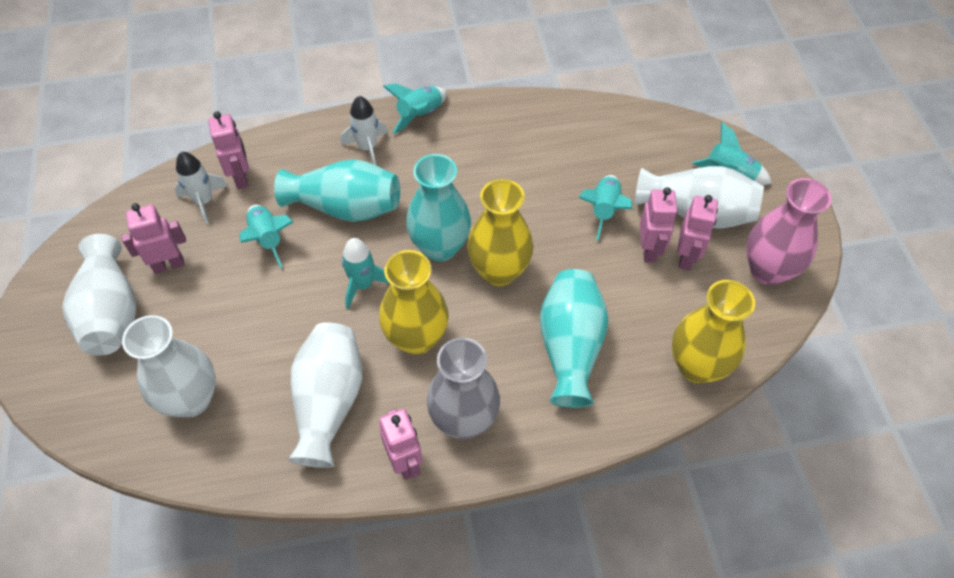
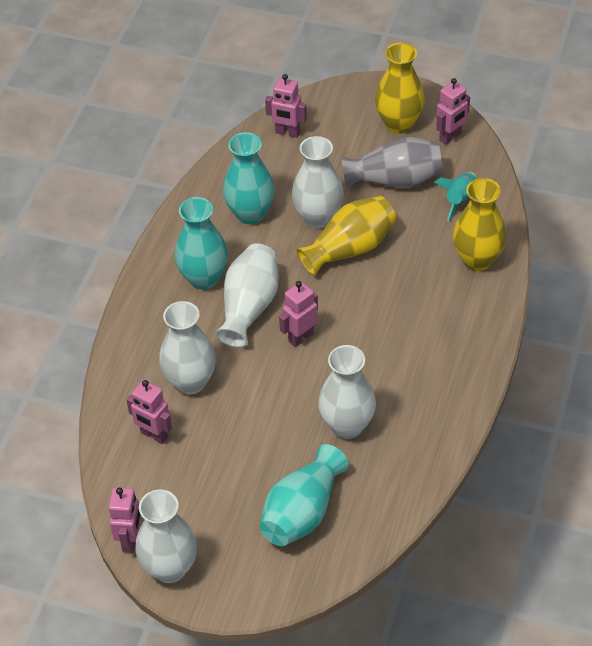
pink vase: [746,178,832,285] = 1 -> none = 0
turquoise rocket: [239,205,293,269] [342,238,390,309] [383,83,447,134] [579,175,632,241] [692,122,772,185] = 5 -> [434,172,477,221] = 1
white rocket: [174,152,228,225] [341,96,388,165] = 2 -> none = 0
white vase: [62,234,137,356] [122,315,216,417] [288,322,362,468] [635,166,764,228] = 4 -> [135,489,197,583] [159,301,216,395] [215,243,279,348] [292,136,344,228] [318,345,376,439] = 5

